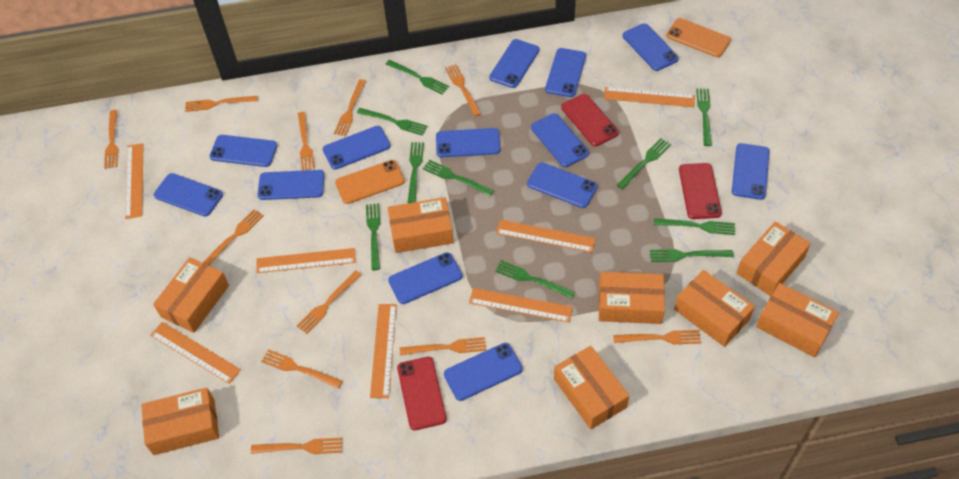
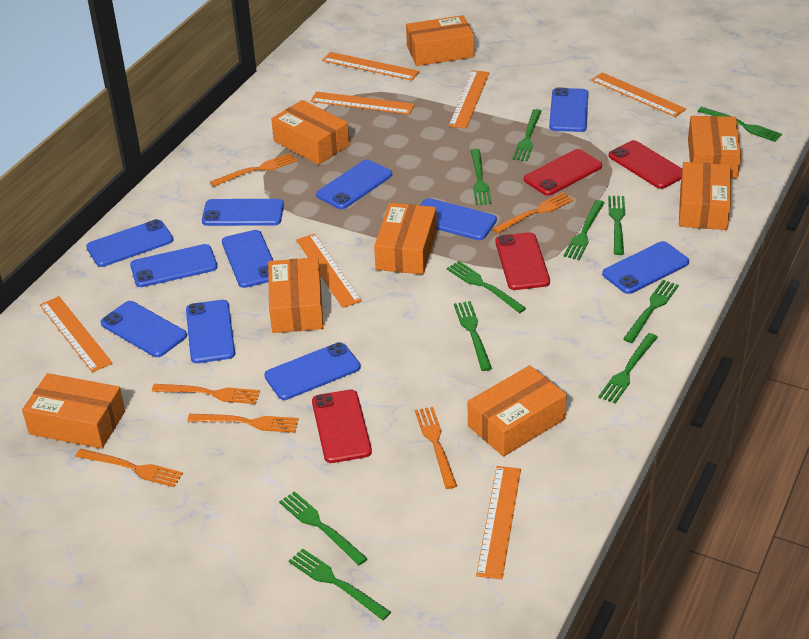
blue phone: [154,173,223,216] [210,135,278,167] [258,170,325,200] [323,126,391,170] [388,252,463,304] [436,128,500,158] [444,343,523,401] [489,39,539,88] [527,162,598,208] [531,113,589,167] [545,48,586,97] [623,23,679,71] [732,143,770,200] = 13 -> [86,219,173,267] [100,301,187,357] [130,244,218,287] [186,300,235,363] [202,199,284,226] [222,230,273,288] [264,342,361,400] [316,159,392,209] [420,198,497,240] [549,88,588,132] [602,241,689,294] = 11
green fork: [357,108,428,136] [366,203,380,270] [385,60,449,95] [407,142,424,203] [423,160,494,196] [495,260,575,299] [617,138,671,189] [650,249,733,262] [654,218,735,235] [696,88,712,146] = 10 -> [279,491,368,566] [289,548,391,620] [447,261,526,313] [454,301,492,371] [471,149,492,205] [512,109,542,161] [564,200,605,260] [598,333,658,404] [608,196,625,255] [623,280,679,343] [698,107,782,142] = 11
orange fork: [104,110,118,169] [185,96,258,112] [202,209,264,265] [251,438,342,454] [261,349,342,388] [297,270,361,334] [298,112,315,171] [334,79,366,136] [400,337,486,356] [445,64,481,116] [613,330,701,344] = 11 -> [75,449,183,487] [152,384,260,404] [187,414,299,433] [210,153,297,187] [415,407,457,489] [492,192,574,234] = 6
orange phone: [335,160,405,204] [666,18,731,57] = 2 -> none = 0
red phone: [397,357,447,430] [561,94,619,146] [679,163,722,219] = 3 -> [312,390,372,463] [495,232,550,290] [524,149,602,196] [609,140,682,189] = 4

